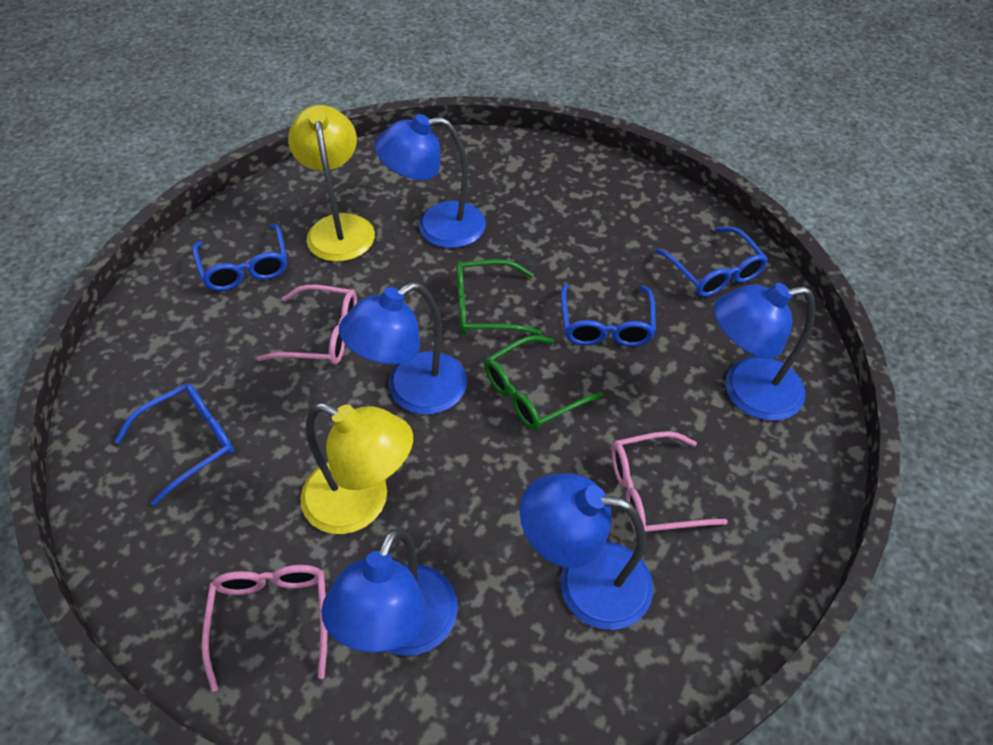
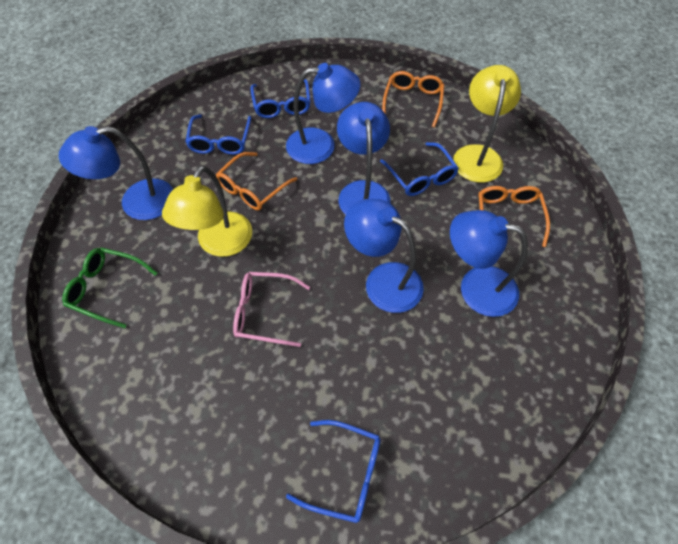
green glasses: [456,259,542,335] [484,335,604,430] = 2 -> [62,248,157,328] = 1
orange glasses: none = 0 -> [216,152,297,210] [382,71,444,128] [478,186,550,247] = 3
pink glasses: [201,565,327,692] [257,285,357,365] [612,431,728,532] = 3 -> [233,272,310,347] = 1

